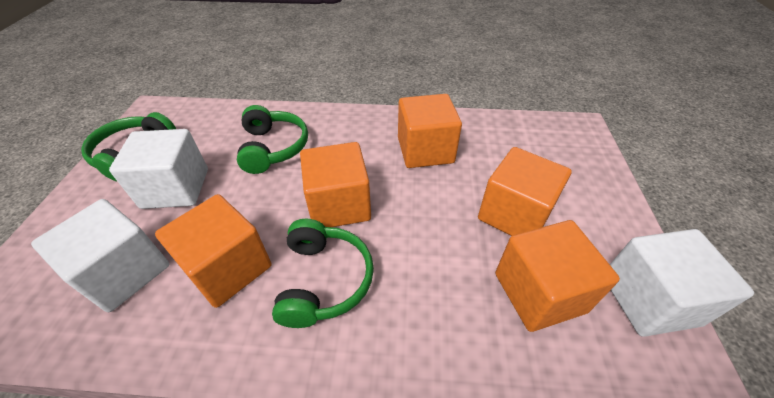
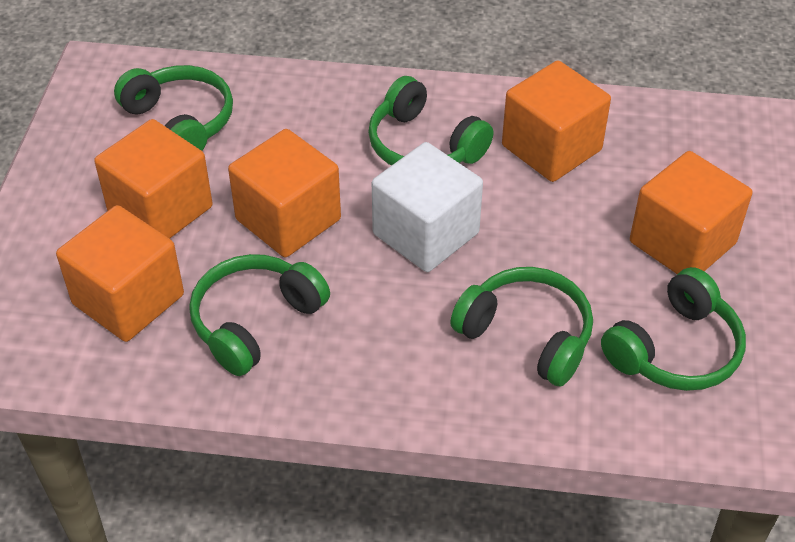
green headphones: [81,112,176,182] [237,105,308,174] [272,219,374,328] = 3 -> [114,65,233,151] [189,254,330,376] [368,76,493,166] [450,267,593,387] [601,267,746,391] = 5
white cube: [31,199,169,312] [109,129,208,209] [610,229,754,337] = 3 -> [372,142,483,272] = 1

